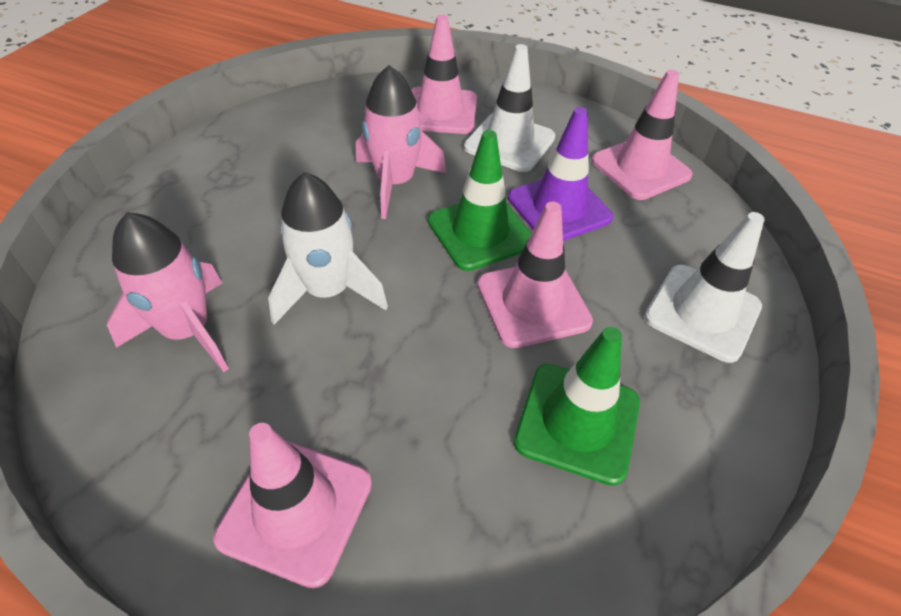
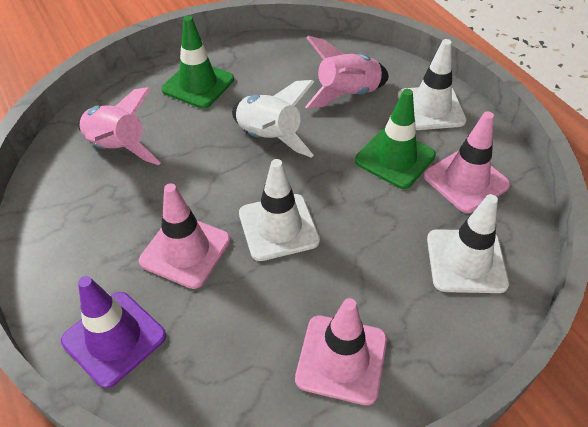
pink traffic cone: [214,423,372,589] [411,15,477,134] [477,202,593,348] [591,70,693,200] = 4 -> [139,183,231,289] [295,298,387,405] [424,111,510,213] = 3
white traffic cone: [464,44,555,172] [645,212,765,363] = 2 -> [239,159,320,261] [398,39,467,130] [427,194,509,293] = 3

